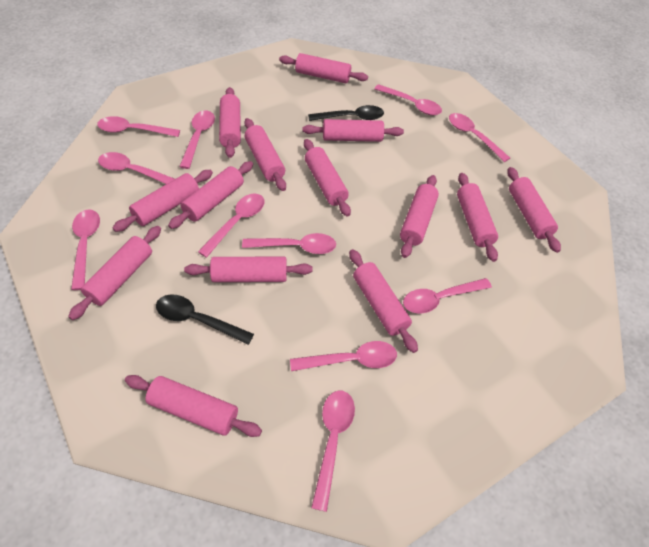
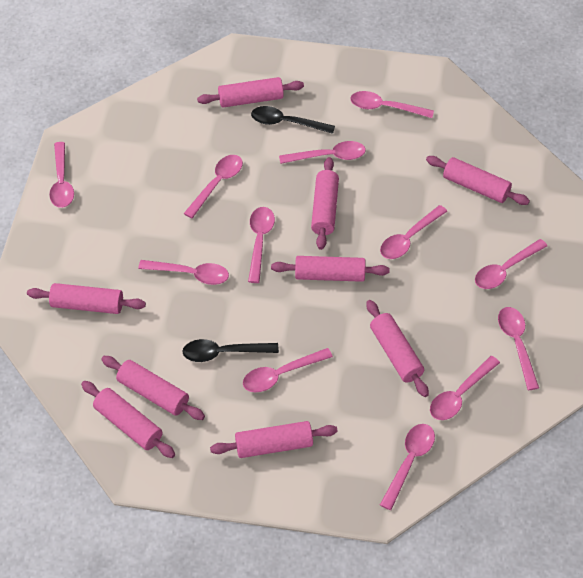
pink rolling pin: [68,226,161,320] [113,170,213,232] [125,375,262,437] [168,161,253,229] [184,257,313,282] [219,87,241,158] [244,118,286,191] [279,53,368,83] [302,119,404,142] [304,139,351,217] [349,249,418,353] [400,175,439,258] [457,173,498,262] [507,167,561,253] = 14 -> [27,283,146,314] [81,381,175,458] [101,356,205,420] [197,77,304,108] [210,421,338,458] [271,256,390,282] [311,157,339,250] [366,300,429,397] [426,156,530,205] = 9
pink spoon: [71,209,100,290] [97,116,180,137] [98,152,175,184] [179,111,215,169] [198,194,264,258] [242,233,336,254] [290,341,397,371] [311,391,355,512] [374,84,442,115] [403,278,492,313] [449,113,510,162] = 11 -> [49,142,74,208] [138,260,229,285] [183,155,243,218] [243,348,333,392] [248,207,275,283] [279,141,366,164] [350,91,434,118] [380,205,447,259] [380,424,435,510] [430,356,500,420] [475,239,547,289] [498,307,539,390] = 12

